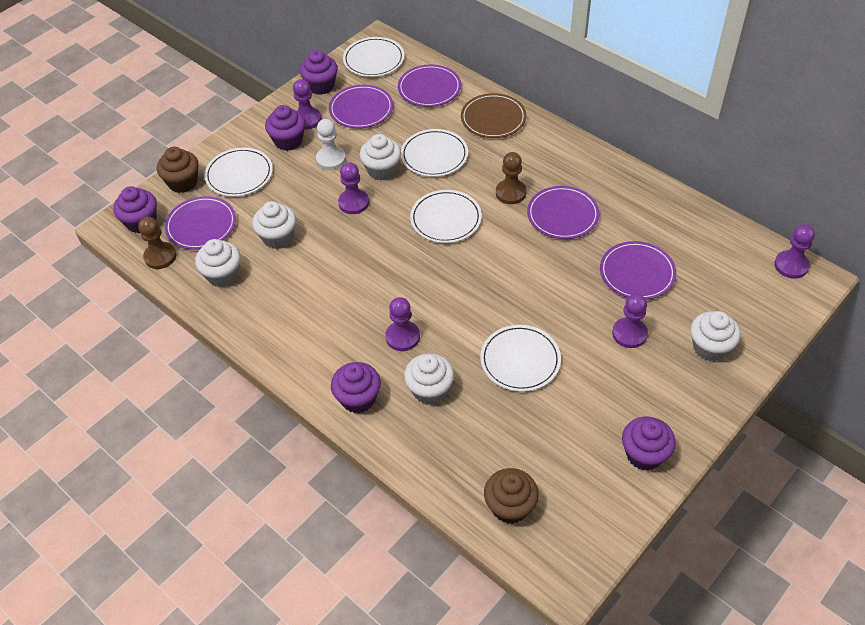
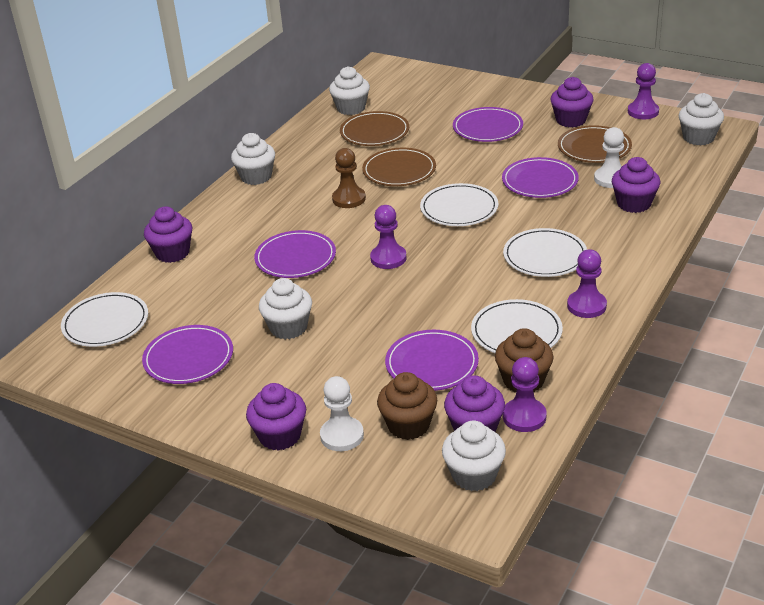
brown pawn: [138,217,177,269] [496,152,527,204] = 2 -> [332,148,366,208] = 1
brown plate: [461,93,526,138] = 1 -> [340,111,409,146] [362,148,436,186] [558,125,632,163] = 3
purple pawn: [293,79,322,130] [338,162,369,214] [385,297,420,351] [612,294,648,348] [774,224,815,279] = 5 -> [370,205,407,269] [503,357,547,432] [567,249,607,318] [628,63,659,119] = 4
white pawn: [316,119,346,170] = 1 -> [320,376,364,451] [594,127,624,188] = 2
white plate: [204,148,273,197] [343,37,404,77] [401,129,468,177] [410,190,482,243] [480,325,561,392] = 5 -> [61,292,148,347] [420,183,498,226] [471,299,563,353] [503,228,587,277] = 4

